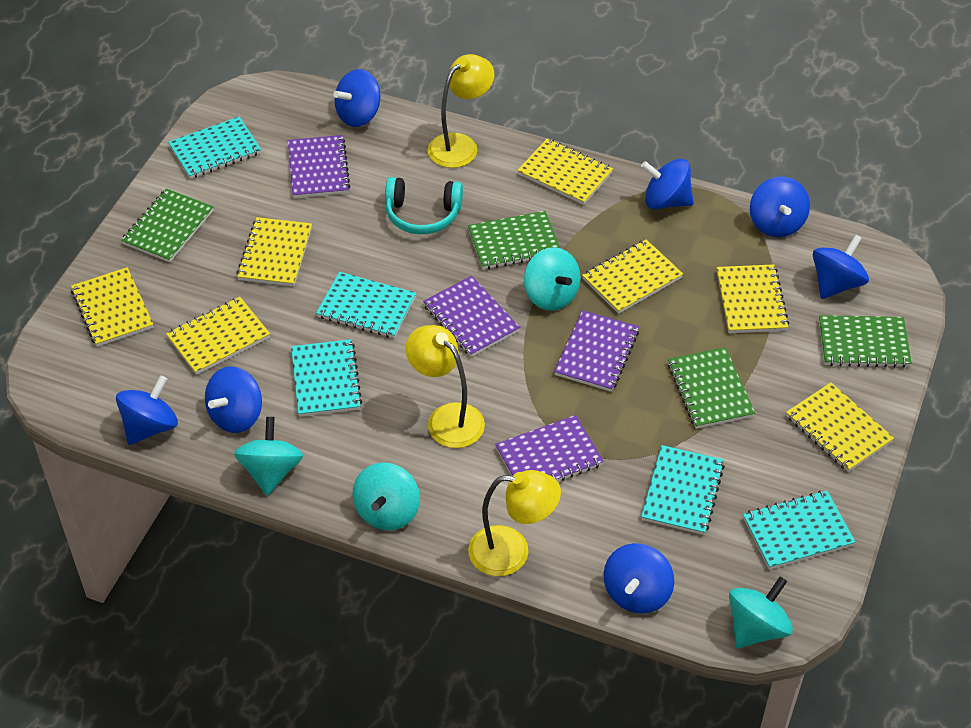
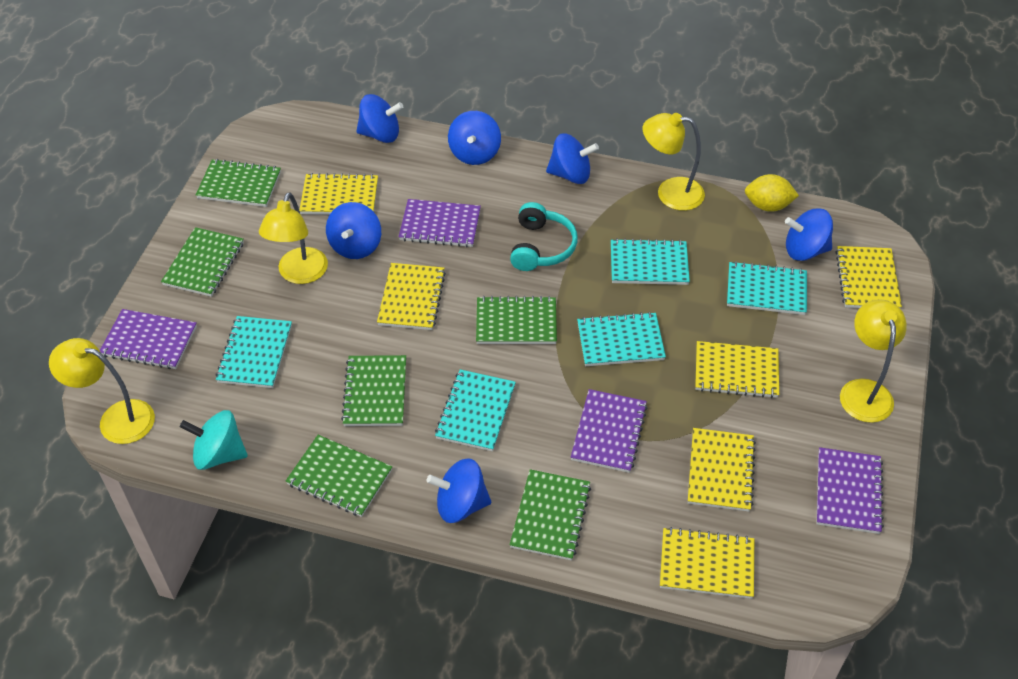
blue spinning top: [116,375,178,445] [205,366,262,433] [333,69,380,127] [603,543,674,614] [641,159,694,209] [750,176,810,237] [813,234,869,299] = 7 -> [326,202,381,259] [356,94,403,143] [427,458,491,523] [448,111,501,165] [546,133,599,184] [785,208,833,261] = 6
green notebook: [121,189,213,262] [468,211,560,269] [668,347,755,429] [819,315,912,368] = 4 -> [161,227,244,297] [196,159,281,207] [286,435,392,517] [341,355,406,426] [476,296,557,344] [510,469,591,561] = 6
turquoise spinning top: [234,417,303,496] [352,462,420,530] [524,247,581,311] [729,577,793,648] = 4 -> [180,410,248,470] = 1
yellow lamp: [406,325,485,448] [428,54,495,168] [468,470,561,576] = 3 -> [49,338,155,444] [259,192,328,284] [643,113,705,211] [840,299,907,423] = 4
yellow lemon: none = 0 -> [745,174,799,212] = 1
yellow notebook: [71,267,153,347] [166,297,270,375] [236,217,312,286] [517,139,613,205] [582,240,683,314] [717,264,789,333] [786,382,894,472] = 7 -> [299,173,378,215] [377,263,446,330] [660,527,754,599] [688,428,756,512] [695,341,779,398] [836,246,902,308] = 6

